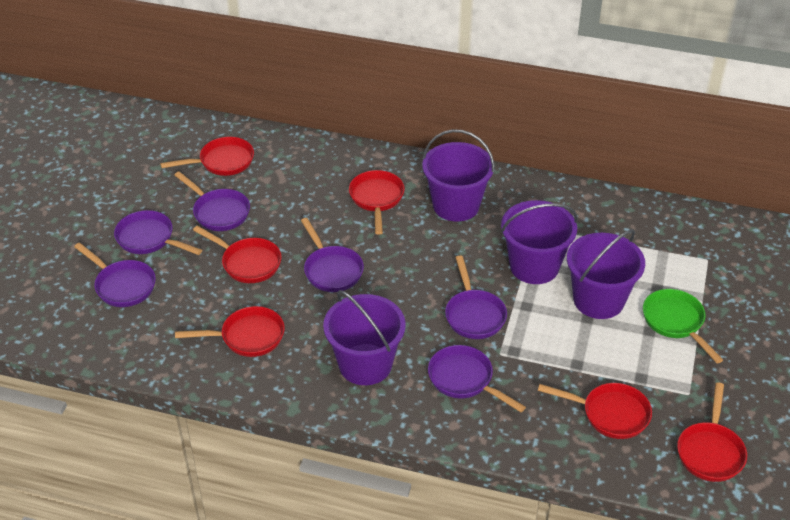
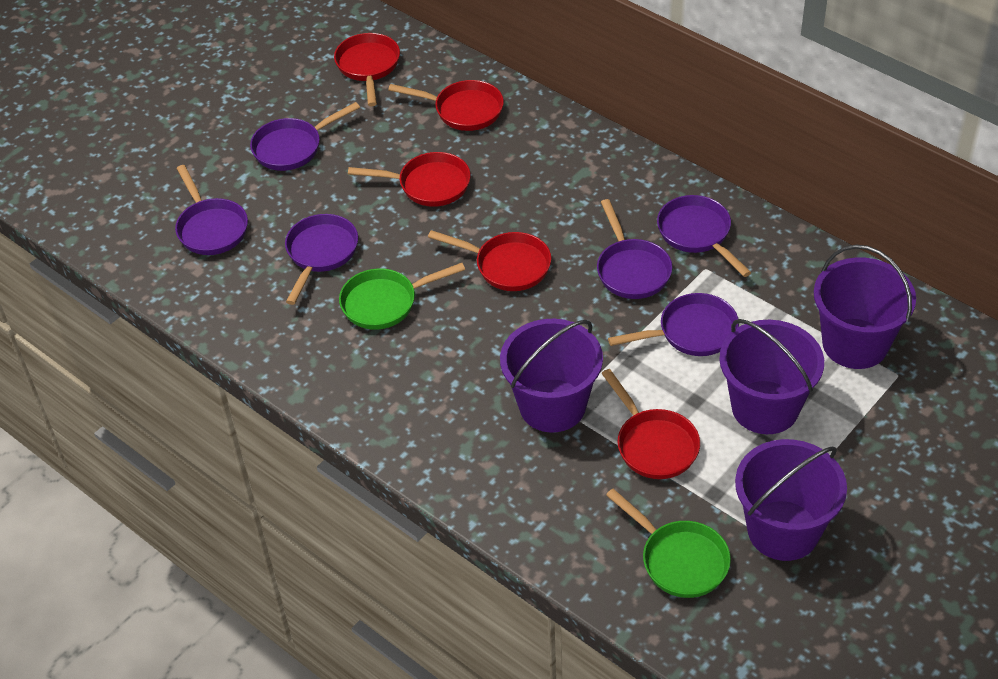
green pan: [643,289,723,364] = 1 -> [339,263,465,330] [606,489,731,598] = 2
red pan: [160,137,254,176] [175,306,285,357] [193,226,281,283] [349,170,405,235] [538,383,652,439] [677,382,747,482] = 6 -> [334,33,400,106] [348,152,471,207] [388,80,504,131] [428,230,551,291] [601,369,700,479] = 5

